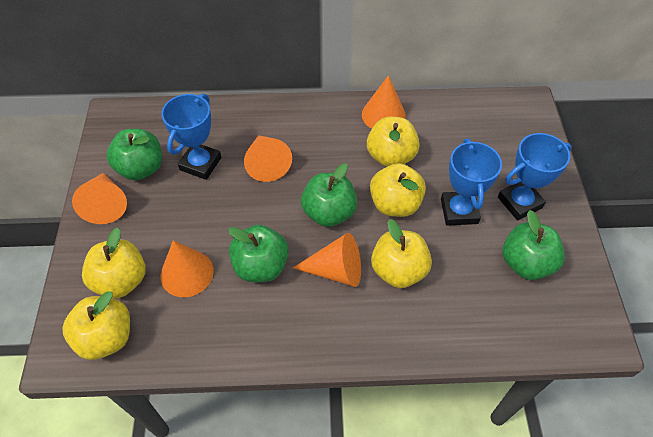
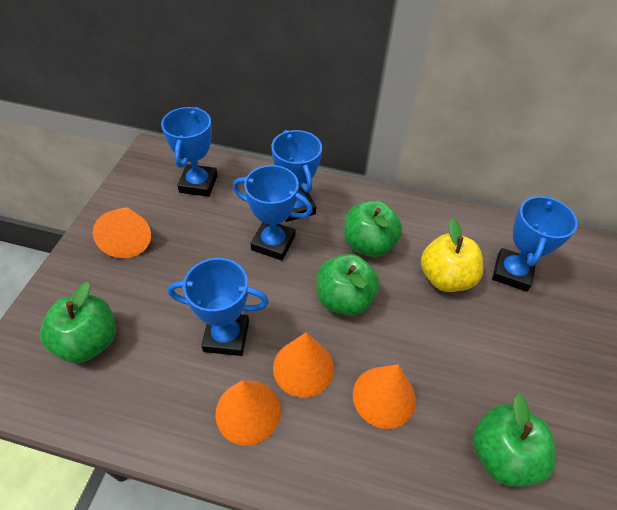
blue trophy: [161,93,221,180] [441,139,502,226] [498,133,572,220] = 3 -> [161,107,218,197] [168,258,269,356] [233,165,312,261] [271,130,322,222] [492,196,578,292] = 5
orange cone: [72,173,127,224] [160,240,214,297] [244,135,292,182] [293,233,361,287] [362,75,406,129] = 5 -> [93,207,151,258] [215,380,281,446] [273,333,334,398] [353,364,416,429] = 4
yellow apple: [63,291,130,360] [82,228,146,298] [367,116,420,167] [370,163,426,217] [371,219,432,288] = 5 -> [421,219,483,292] = 1

